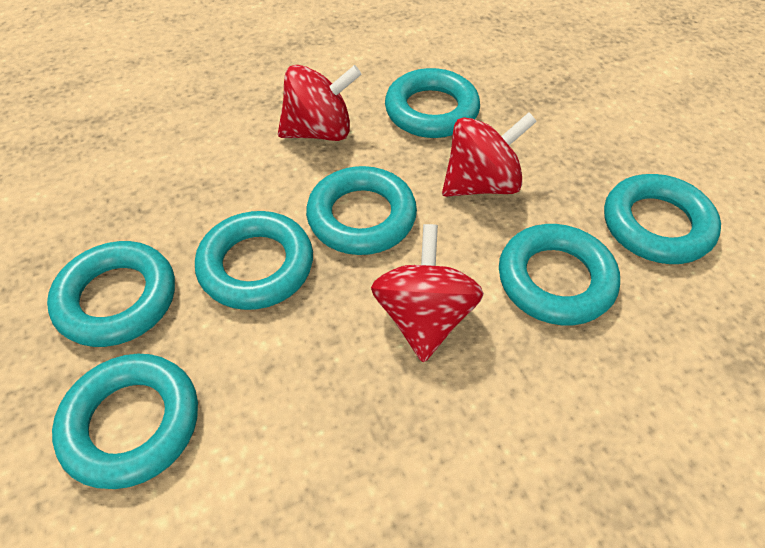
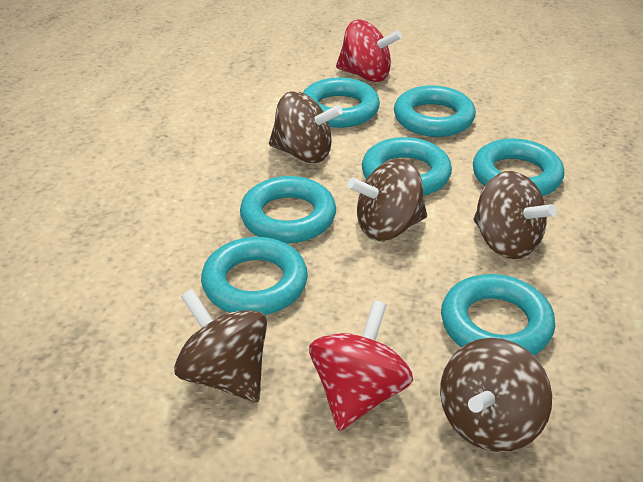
brown spinning top: none = 0 -> [174,289,267,402] [269,91,343,163] [347,159,427,241] [440,338,552,452] [473,171,557,259] = 5
red spinning top: [278,65,362,141] [371,224,484,362] [442,112,537,197] = 3 -> [309,300,413,431] [336,20,402,82] = 2

